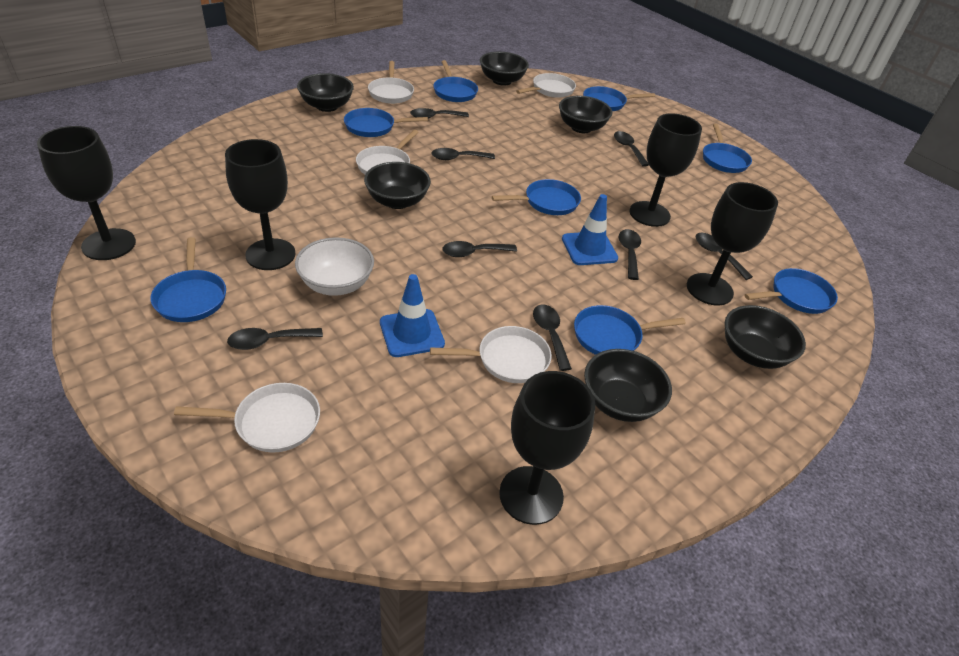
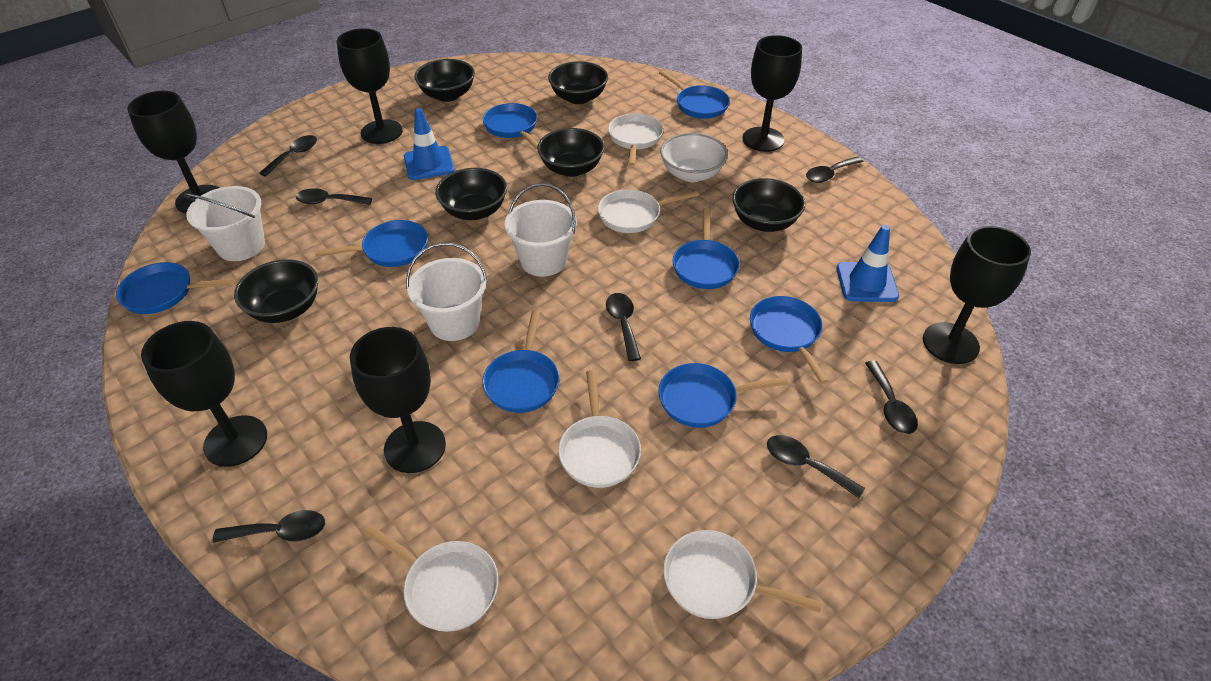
black goblet: [37,126,136,260] [225,139,296,270] [499,371,595,525] [629,113,702,227] [687,182,778,305] = 5 -> [127,91,219,214] [141,321,267,467] [337,29,403,144] [350,327,446,473] [742,35,802,152] [923,226,1031,364] = 6
black spoon: [227,328,323,350] [410,108,469,119] [431,148,495,160] [442,241,517,257] [533,304,572,371] [614,131,649,167] [619,229,641,280] [695,233,753,280] = 8 -> [212,510,325,543] [259,135,317,177] [296,188,372,205] [606,293,641,361] [767,435,865,498] [806,156,864,183] [865,360,918,434] = 7
white bucket: none = 0 -> [184,186,265,261] [406,242,488,341] [505,183,577,277] = 3

